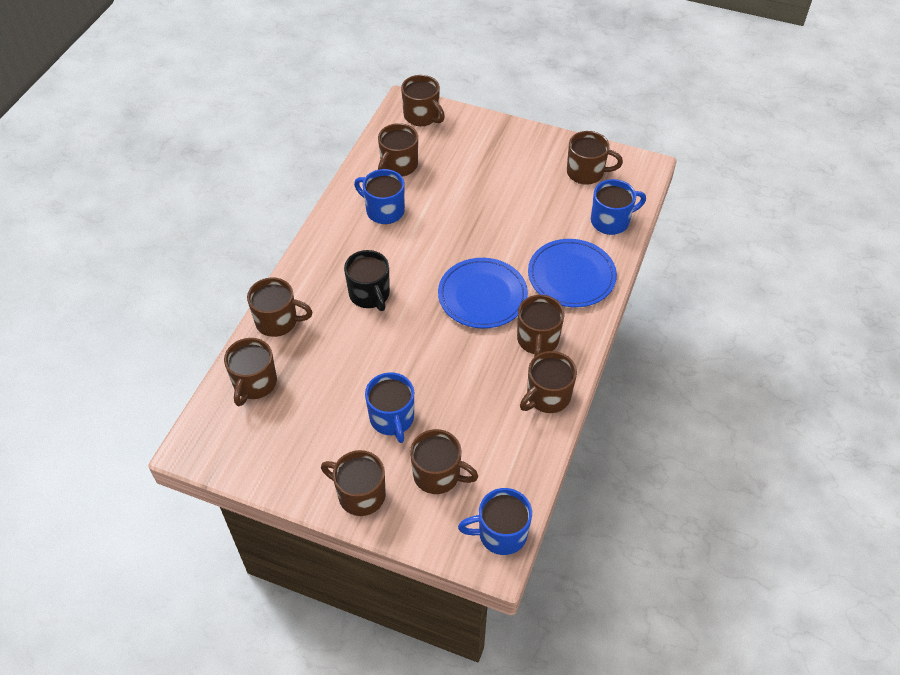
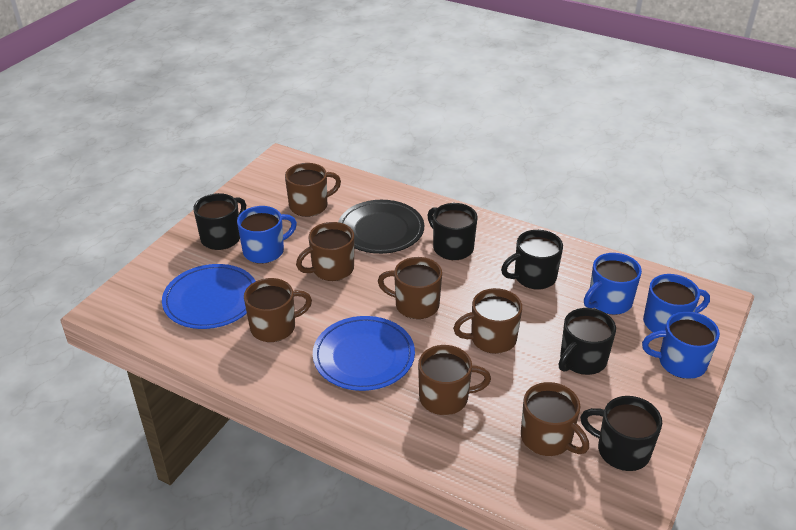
black mug: [344,250,390,311] = 1 -> [193,193,246,250] [427,203,477,260] [501,230,563,290] [559,308,616,375] [580,396,662,471] = 5
black plate: none = 0 -> [338,200,424,254] = 1
brown mug: [224,338,277,406] [247,277,313,337] [321,450,386,516] [378,123,418,177] [401,75,445,126] [410,429,478,494] [517,295,565,357] [520,351,577,413] [567,131,623,185] = 9 -> [244,278,312,342] [285,163,341,217] [296,222,354,281] [378,257,442,319] [418,345,491,415] [453,288,522,354] [521,382,589,456] = 7

